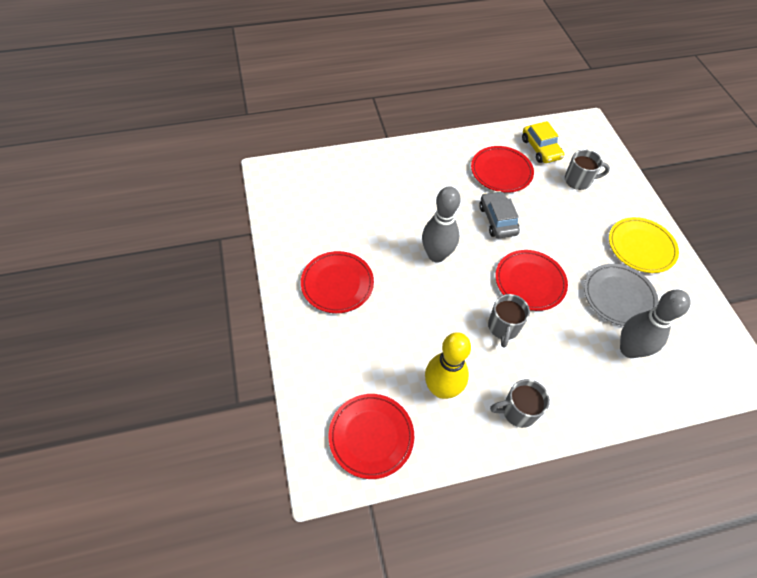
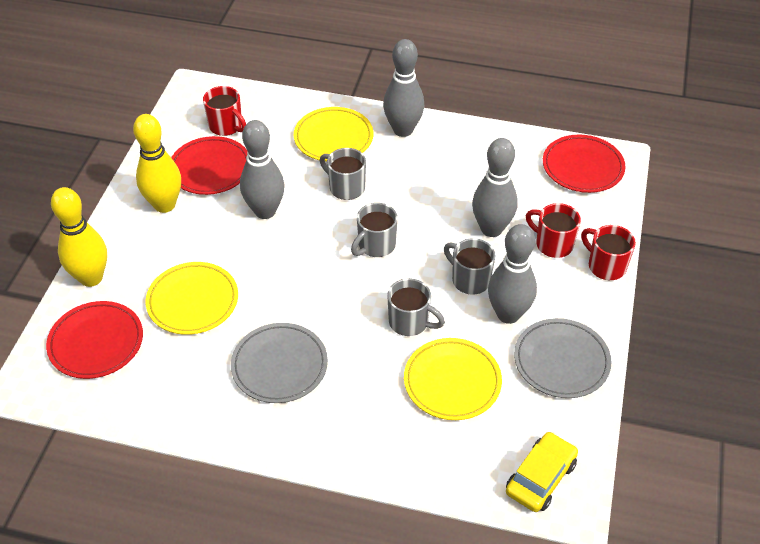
grey bowling pin: [422,186,460,263] [620,290,691,358] = 2 -> [240,120,285,219] [383,39,424,137] [472,138,518,237] [488,224,537,324] = 4
grey car: [479,191,520,238] = 1 -> none = 0
grey mug: [488,294,530,347] [490,379,550,428] [565,149,610,190] = 3 -> [320,148,366,200] [351,203,398,257] [387,278,445,336] [444,238,495,295] = 4
grey plate: [584,264,658,326] = 1 -> [231,323,328,403] [514,318,612,398] = 2
red mug: none = 0 -> [203,86,246,136] [526,203,581,258] [581,225,636,280] = 3
red plate: [301,251,374,313] [328,394,414,479] [471,146,534,193] [495,250,568,311] = 4 -> [46,301,143,379] [171,136,247,195] [543,134,626,193] = 3
yellow bowling pin: [425,332,471,399] = 1 -> [51,187,107,287] [133,114,181,213] = 2
yellow plate: [609,217,679,273] = 1 -> [145,262,238,335] [294,107,373,162] [404,338,502,420] = 3

